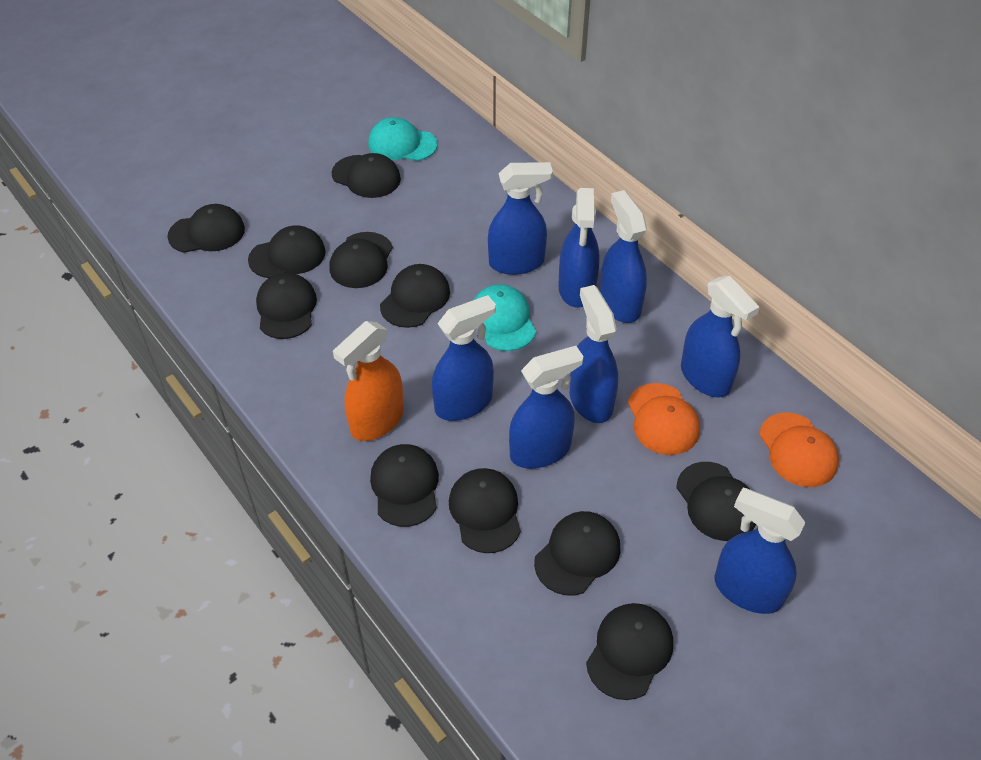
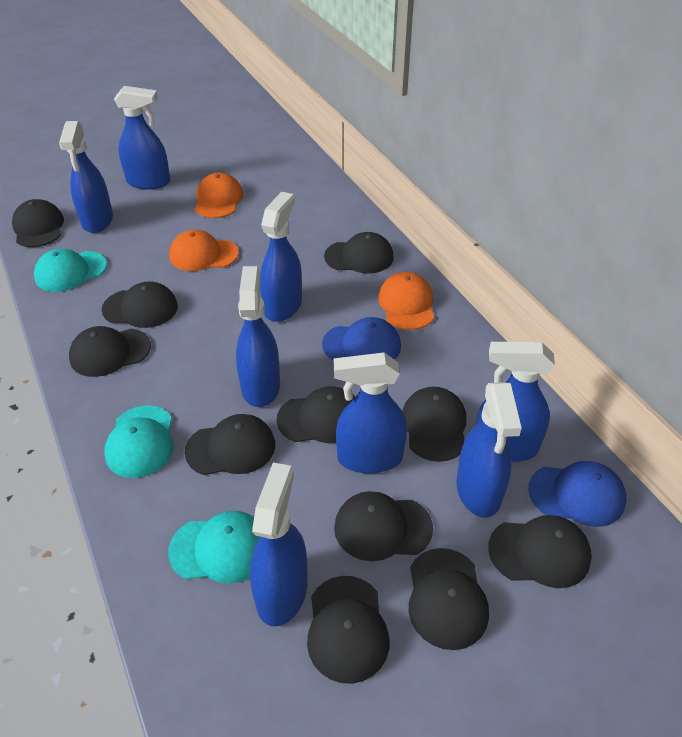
blue cap: none = 0 -> [322,317,401,361] [529,461,627,527] = 2
orange cap: [628,383,700,455] [759,413,839,487] = 2 -> [169,230,239,271] [195,173,243,218] [378,272,434,330] = 3
orange spray bottle: [333,321,404,441] = 1 -> none = 0
turquoise cap: [368,117,438,161] [474,284,536,351] = 2 -> [34,249,107,292] [104,405,174,478] [168,511,260,583] = 3

